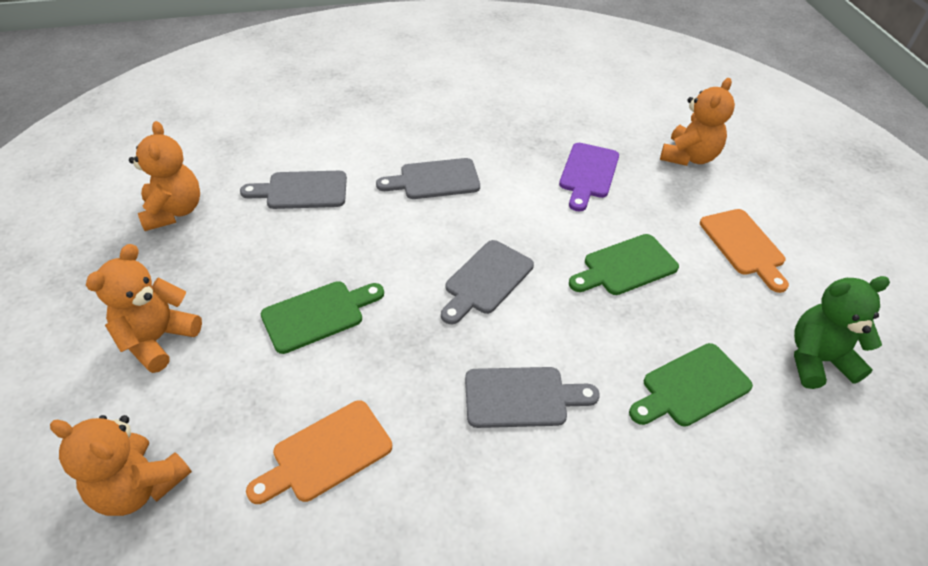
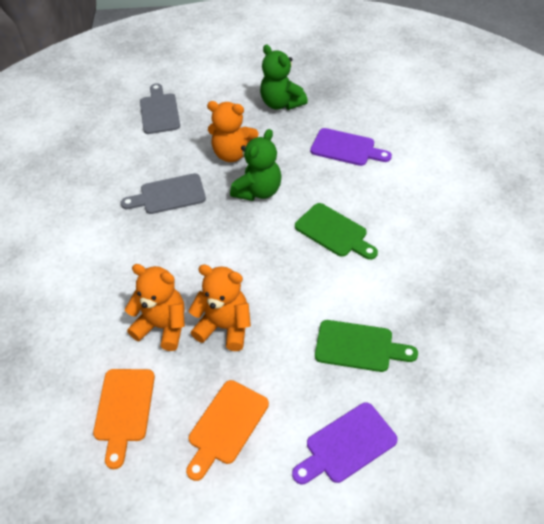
green cutting board: [261,281,384,354] [569,234,679,295] [629,343,753,427] = 3 -> [295,203,378,260] [315,320,418,372] = 2
green teddy bear: [794,276,890,389] = 1 -> [230,129,282,201] [260,45,308,110] = 2
grey cutting board: [240,171,347,209] [376,158,480,199] [441,240,534,324] [465,367,600,428] = 4 -> [121,173,206,214] [140,83,180,134] = 2
orange teddy bear: [50,415,192,516] [86,244,202,373] [129,121,200,231] [660,78,735,166] = 4 -> [125,264,185,351] [188,264,251,351] [207,101,258,162] = 3
purple cutting board: [559,143,619,212] = 1 -> [292,402,398,484] [310,128,392,166] = 2

